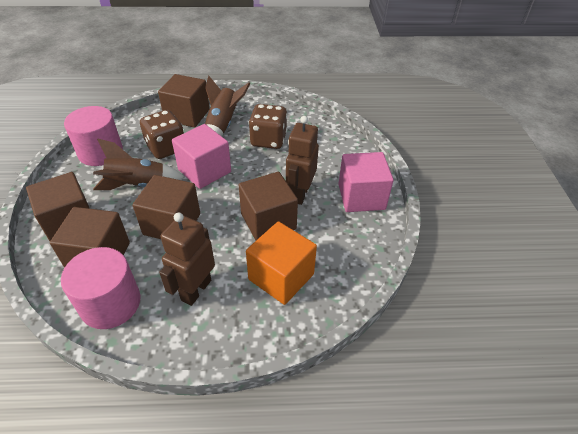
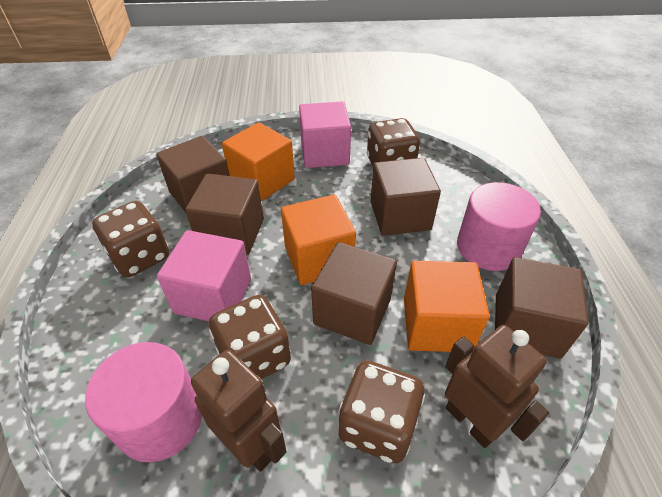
brown dice: [140,110,184,159] [249,104,287,149] = 2 -> [92,201,169,277] [209,295,291,379] [338,360,425,463] [367,118,420,166] = 4
brown rocket: [93,138,185,190] [205,76,250,136] = 2 -> none = 0
orange cube: [246,221,317,305] = 1 -> [222,122,295,201] [281,195,356,285] [404,261,490,352] = 3

